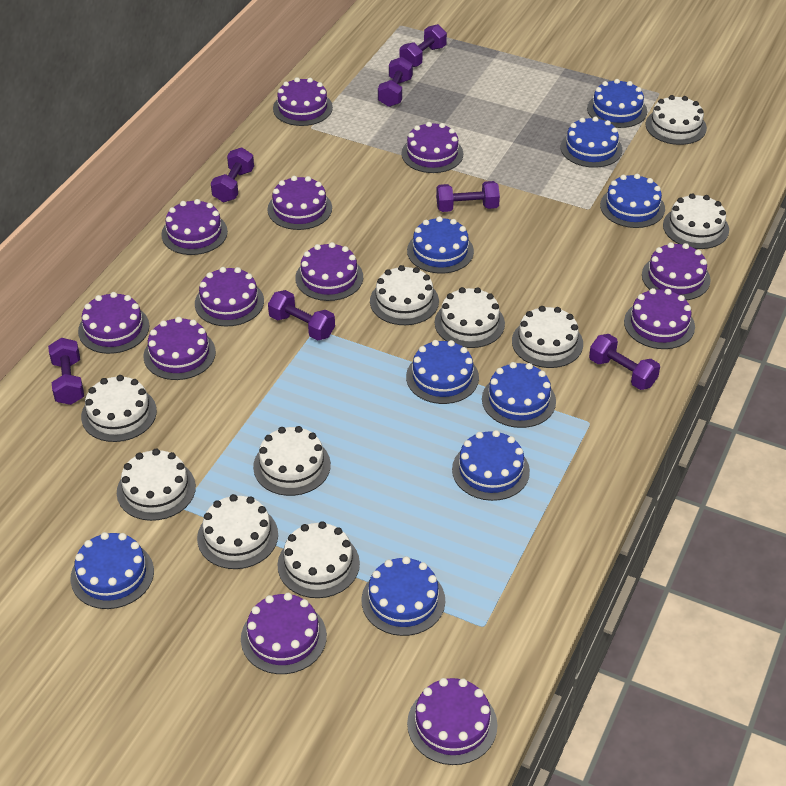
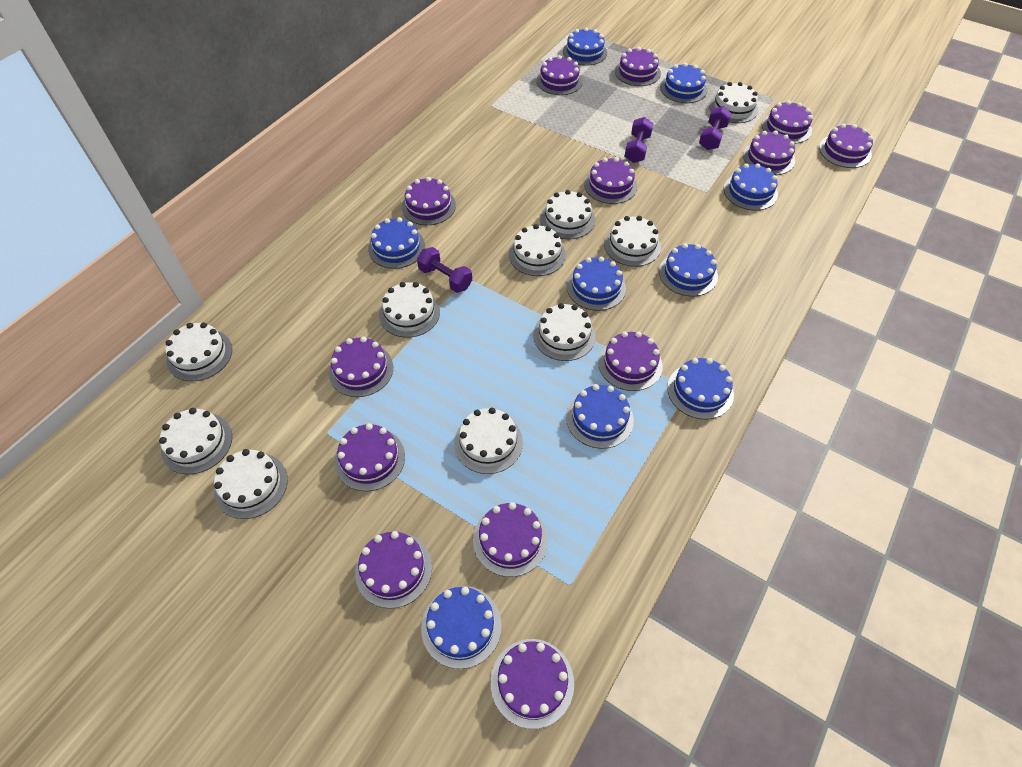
purple cake: [78,292,149,354] [144,317,216,380] [161,199,228,255] [195,267,264,327] [241,593,327,674] [267,176,332,230] [273,77,333,126] [295,242,363,301] [401,122,463,173] [407,678,497,765] [624,288,695,349] [642,242,711,300] = 12 -> [329,337,393,397] [335,423,405,491] [355,531,432,609] [402,177,456,225] [473,502,548,577] [491,639,574,729] [536,55,583,95] [584,157,637,204] [598,331,663,391] [615,47,661,86] [743,131,795,175] [762,101,813,144] [819,124,873,168] = 13
purple dumbbell: [48,338,84,405] [211,147,254,202] [268,290,335,341] [378,57,413,107] [400,24,447,67] [436,181,500,212] [589,334,660,390] = 7 -> [417,247,472,293] [624,117,654,163] [699,106,732,150] = 3

